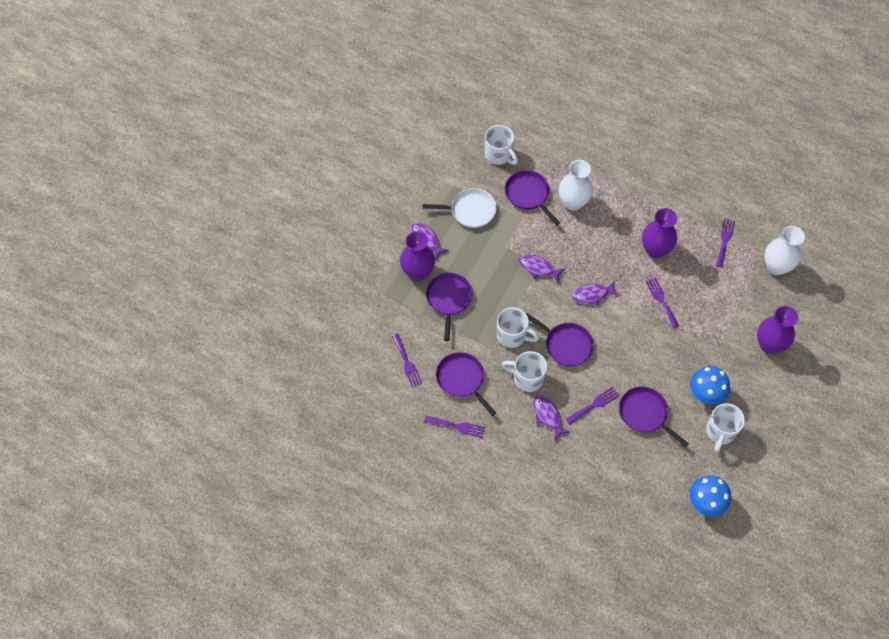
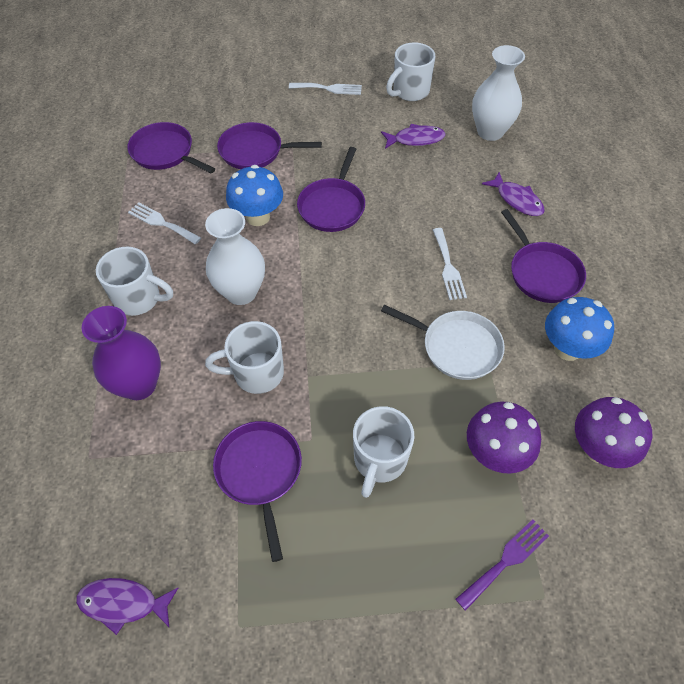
purple fish: [411,222,449,259] [519,255,565,283] [533,395,570,440] [572,281,620,305] = 4 -> [76,578,178,635] [381,124,446,149] [482,172,545,216] = 3
purple fork: [392,333,422,387] [424,415,485,438] [566,387,620,424] [645,278,679,328] [715,218,735,267] = 5 -> [455,519,549,611] = 1
purple mushroom: none = 0 -> [467,402,541,474] [575,397,652,468] = 2
purple vase: [400,231,435,281] [642,208,677,258] [757,306,798,354] = 3 -> [81,306,161,400] = 1
white fork: none = 0 -> [128,202,201,244] [289,83,362,95] [433,228,467,300] = 3

